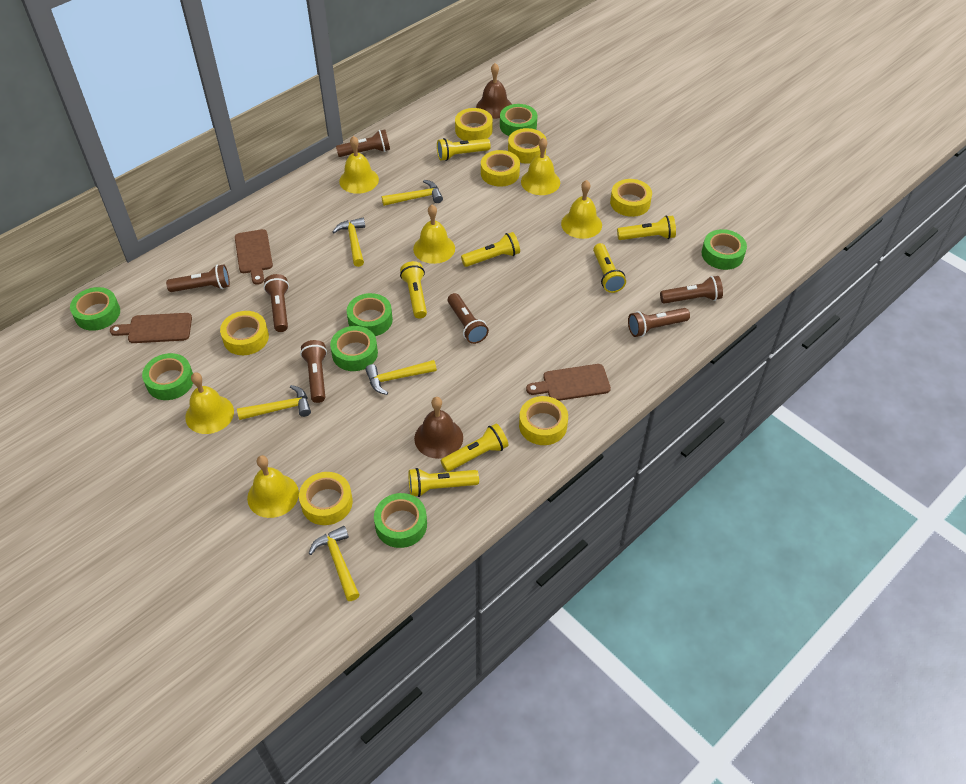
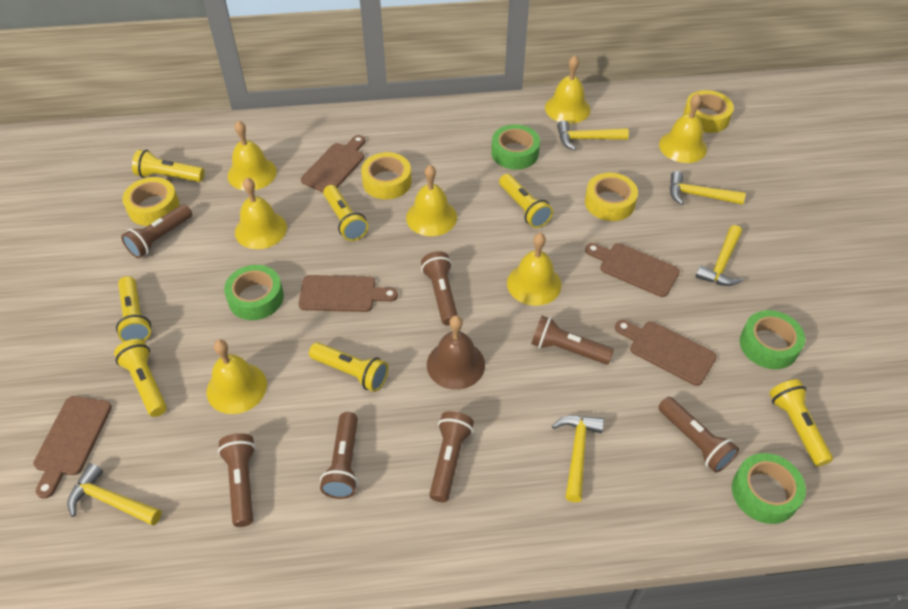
brown bell: [414,397,463,459] [476,63,512,119] = 2 -> [427,315,485,390] = 1
brown cutting board: [110,313,192,343] [235,229,273,285] [526,364,611,401] = 3 -> [33,396,112,499] [299,275,398,312] [301,135,365,192] [585,243,680,297] [615,320,717,386] = 5
green tape: [70,287,120,331] [142,353,193,400] [330,326,378,371] [347,293,393,336] [374,493,427,548] [500,104,537,136] [702,229,747,270] = 7 -> [224,265,284,320] [491,124,540,170] [732,453,806,524] [740,310,805,369] = 4
yellow bell: [185,373,234,434] [247,455,299,518] [339,136,379,194] [413,205,455,264] [521,138,560,195] [561,180,602,239] = 6 -> [207,339,267,414] [227,120,277,191] [235,178,287,249] [406,165,457,236] [507,233,561,306] [545,55,590,124] [659,94,707,163] = 7
yellow tape: [220,311,269,355] [299,472,353,525] [455,108,493,141] [481,150,520,187] [508,128,547,164] [519,396,568,445] [610,179,652,217] = 7 -> [122,177,179,226] [361,152,412,199] [585,173,638,221] [683,90,734,133] = 4

